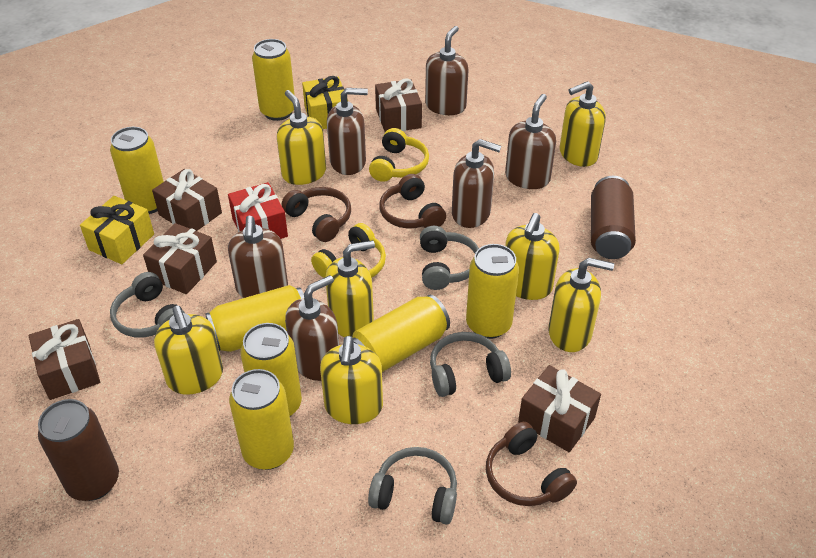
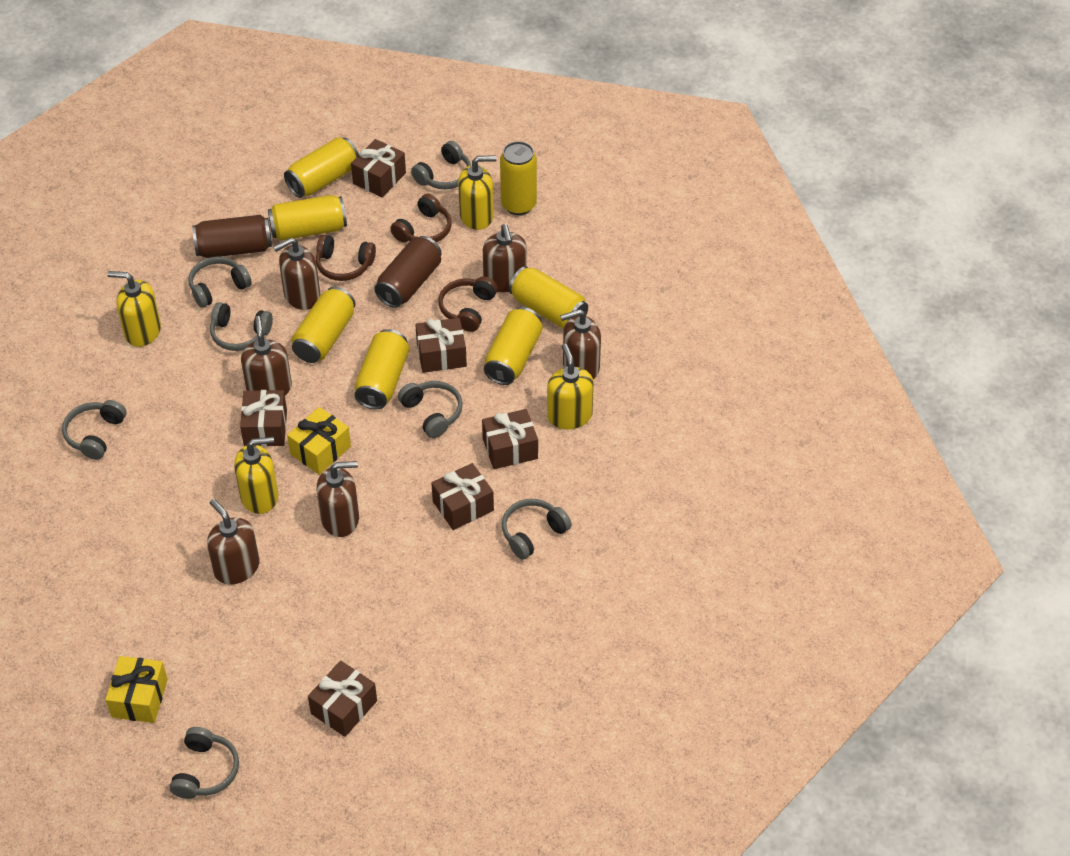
brown gift: [29,319,100,400] [143,223,217,294] [152,169,222,231] [375,78,422,132] [518,365,601,452] = 5 -> [240,390,287,447] [308,661,377,737] [351,139,406,197] [415,318,467,373] [431,463,494,530] [482,409,538,469] = 6
grey headphones: [110,272,185,338] [368,447,457,525] [420,226,479,290] [430,332,511,397] = 4 -> [62,400,127,460] [169,727,239,799] [188,256,252,308] [210,302,273,351] [398,381,463,438] [411,141,471,189] [502,499,572,560] = 7
red gift: [228,182,288,239] = 1 -> none = 0
yellow headphones: [311,223,386,278] [369,128,429,182] = 2 -> none = 0
yellow soap dispenser: [154,306,223,395] [277,90,326,185] [320,336,383,424] [326,240,375,337] [505,213,560,300] [548,258,614,352] [560,81,606,167] = 7 -> [107,271,161,347] [234,437,278,514] [458,155,497,230] [547,344,594,429] = 4

